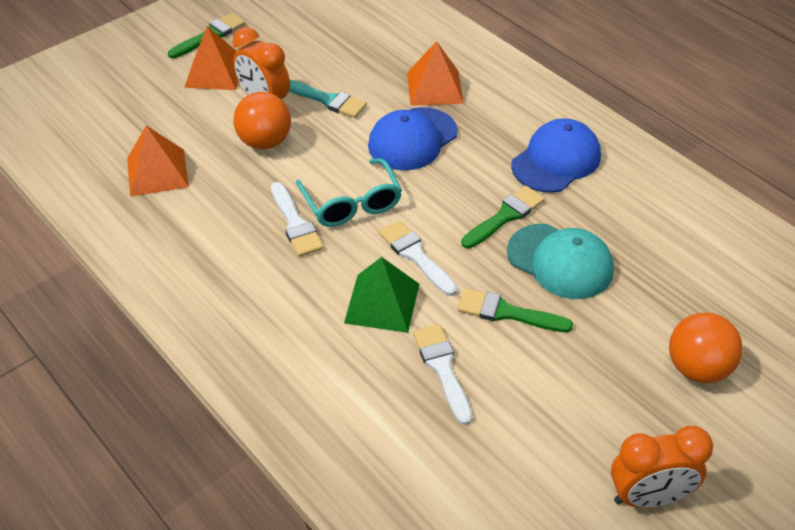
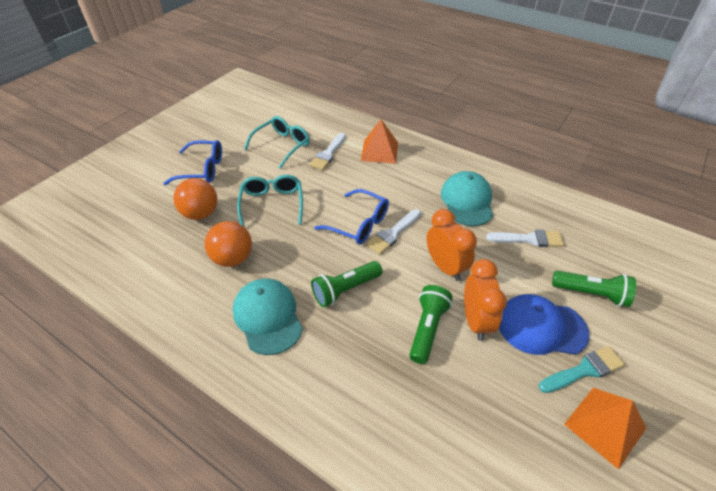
blue cap: [368,107,458,171] [511,119,601,193] = 2 -> [499,294,589,355] = 1
blue glasses: none = 0 -> [163,140,222,185] [314,189,389,245] = 2
green brush: [168,13,245,58] [457,288,573,332] [461,186,545,249] = 3 -> none = 0
green flashlight: none = 0 -> [311,261,382,307] [409,285,453,364] [552,271,636,307] = 3
green pyramid: [344,257,419,333] = 1 -> none = 0
orange pyramid: [127,126,189,197] [184,26,239,90] [407,41,464,106] = 3 -> [361,119,398,164] [564,388,646,470] = 2
turquoise cap: [507,224,614,299] = 1 -> [233,279,303,355] [441,171,493,226] = 2
turquoise glasses: [296,158,402,227] = 1 -> [237,175,303,228] [244,116,310,169] = 2

